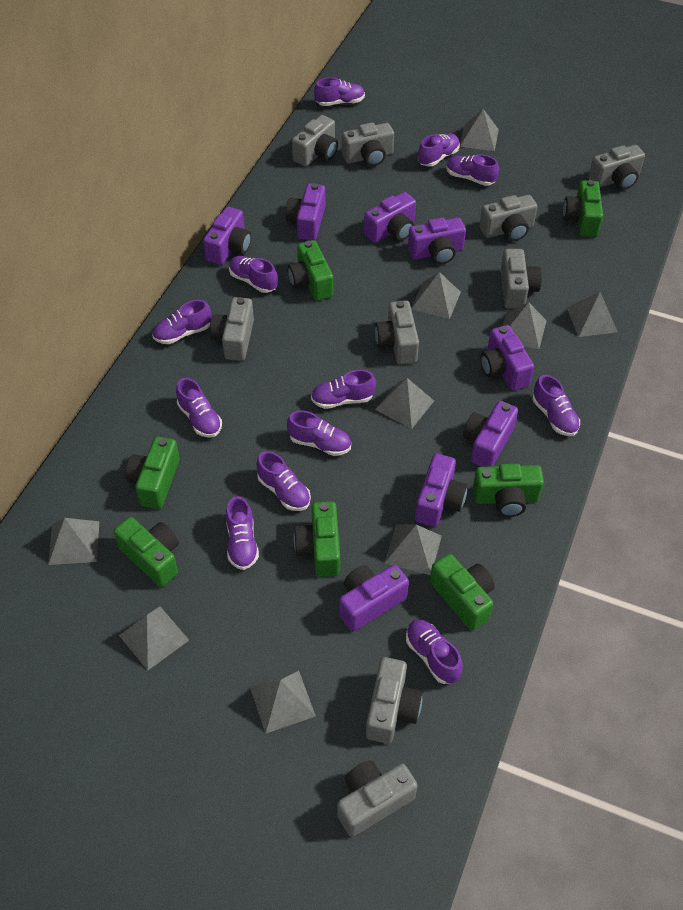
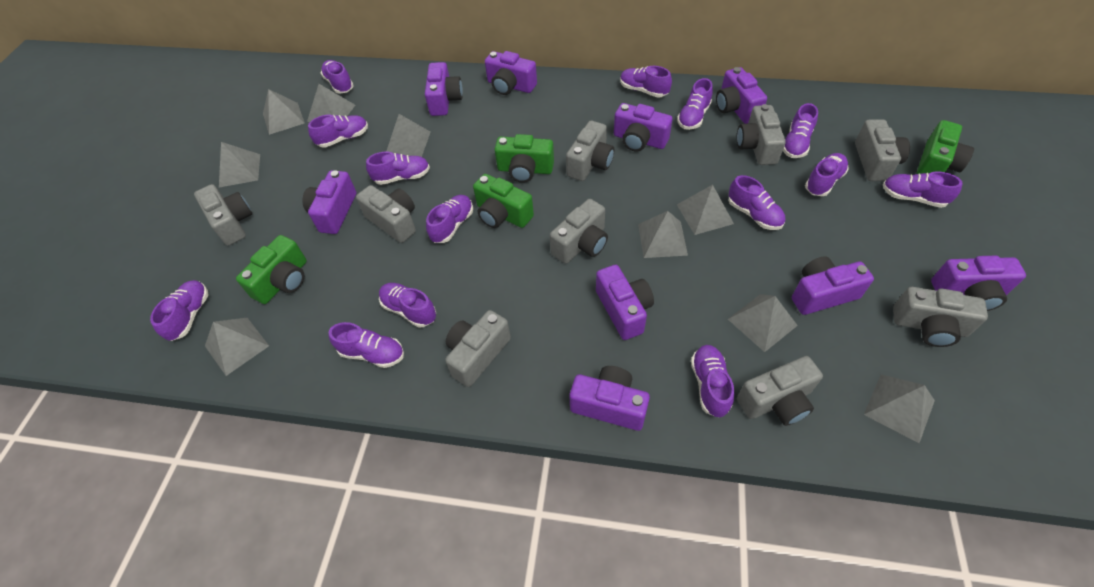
green camera: [114,517,179,587] [126,437,180,509] [288,240,333,301] [293,501,340,577] [430,554,495,630] [473,464,544,517] [563,180,603,237] = 7 -> [236,235,307,304] [473,174,534,228] [494,134,554,183] [916,120,974,174] = 4
purple camera: [203,207,251,265] [285,183,326,240] [339,565,409,631] [364,192,416,243] [408,217,466,264] [415,453,468,527] [463,401,518,467] [480,325,534,390] = 8 -> [302,170,356,234] [425,62,463,116] [485,51,537,95] [570,366,650,431] [596,265,654,340] [614,103,673,151] [716,67,767,124] [792,256,874,315] [931,256,1026,311] = 9
purple shoe: [153,300,211,344] [176,378,222,438] [226,496,259,570] [229,256,278,293] [256,451,311,511] [287,411,351,456] [311,370,376,409] [314,77,365,106] [406,620,463,684] [418,134,460,167] [446,154,499,186] [532,375,580,436] = 12 -> [150,280,208,341] [308,115,368,148] [321,60,354,94] [328,322,404,368] [366,152,430,185] [379,283,436,328] [426,195,473,243] [620,66,672,98] [677,78,713,130] [691,345,734,417] [728,175,785,230] [783,103,818,158] [805,153,849,196] [883,171,963,208] = 14

